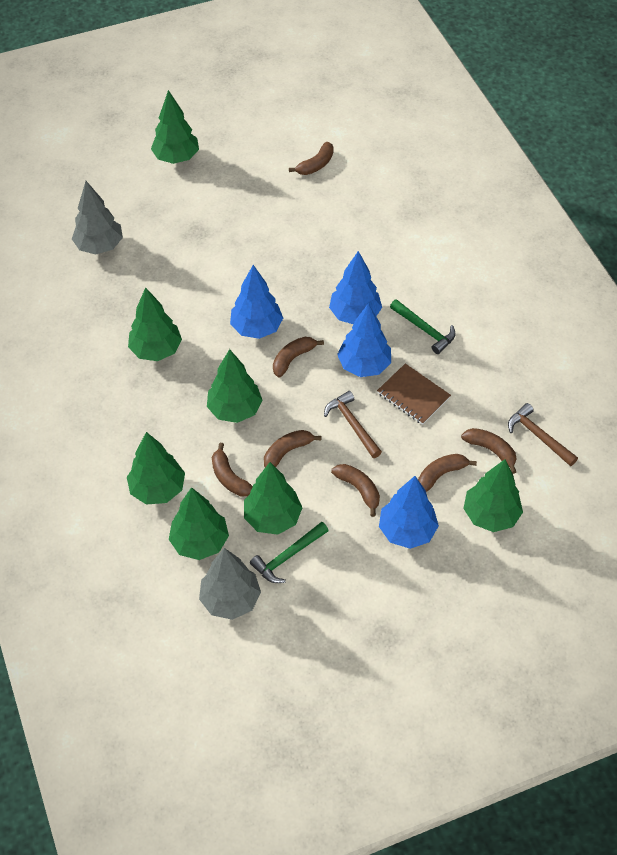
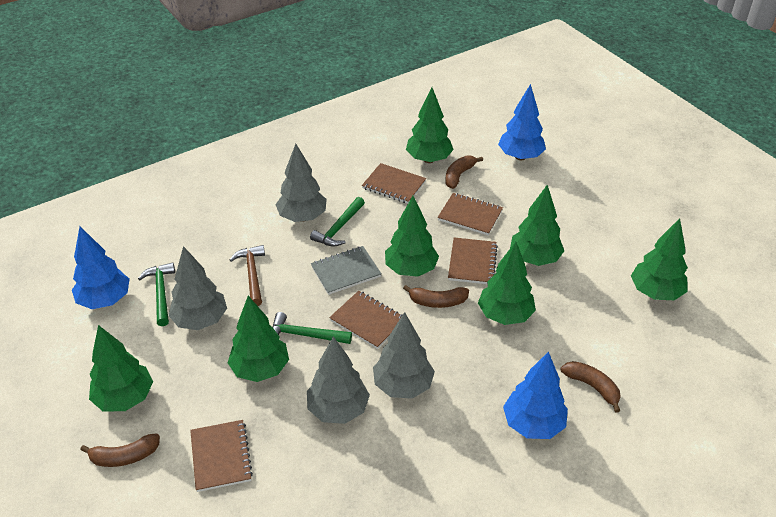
blue tree: [230,265,283,339] [329,251,382,324] [337,303,391,377] [379,476,439,549] = 4 -> [72,226,130,309] [498,84,546,160] [503,351,568,439] = 3
brown banana: [212,443,253,496] [264,430,321,467] [273,337,324,377] [289,142,334,175] [331,464,380,517] [418,454,477,492] [461,428,516,474] = 7 -> [80,433,160,467] [403,285,469,308] [445,156,483,189] [561,361,621,413] = 4
brown hammer: [324,391,382,458] [508,403,578,466] = 2 -> [230,245,265,306] = 1
brown notebook: [377,364,451,425] = 1 -> [190,420,253,492] [329,291,403,349] [362,163,426,204] [438,193,503,235] [448,238,498,284] = 5
green hammer: [250,522,329,583] [390,299,455,354] = 2 -> [138,262,175,326] [273,312,352,344] [310,197,365,247] = 3
grey notebook: none = 0 -> [311,246,382,295] = 1
grey tree: [72,181,123,254] [199,548,261,620] = 2 -> [168,246,227,330] [275,144,327,222] [307,336,370,424] [373,312,435,399] = 4

